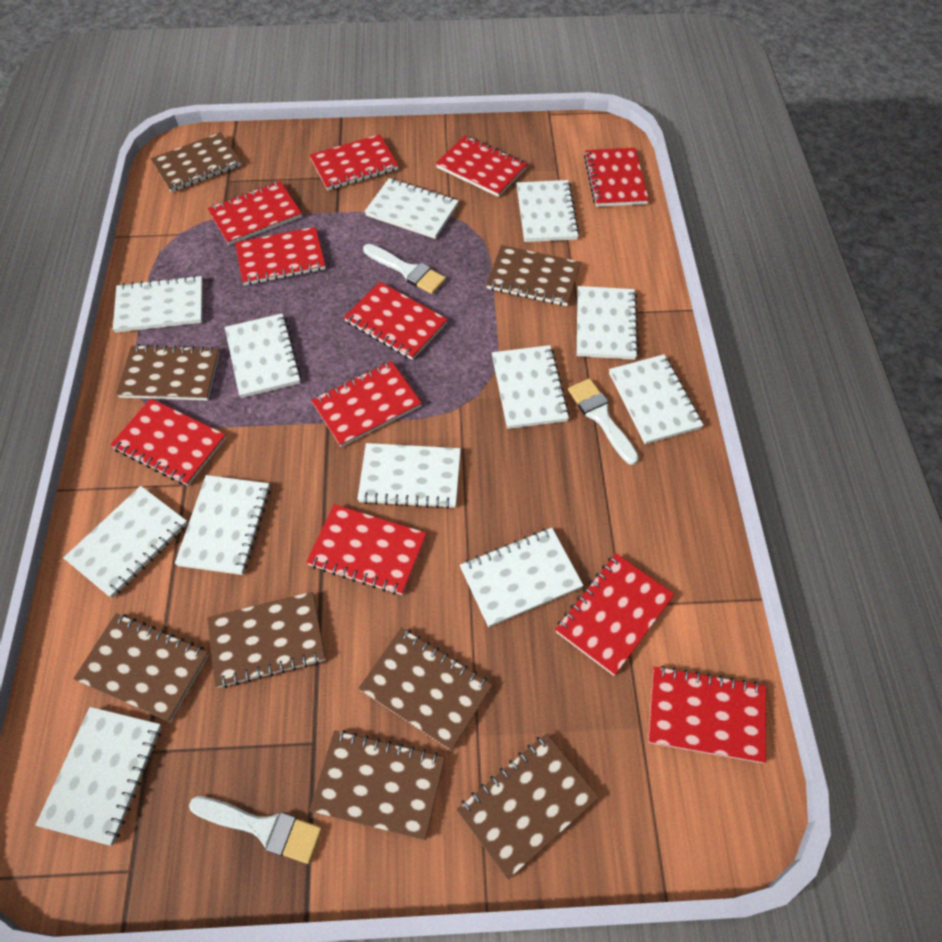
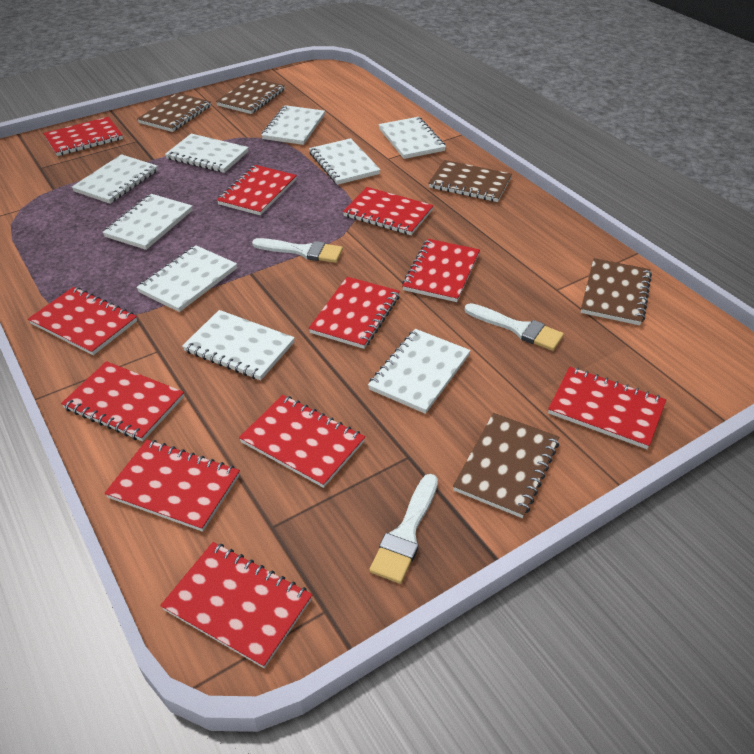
brown notebook: [73,613,209,722] [116,344,220,401] [151,132,242,192] [207,592,325,688] [309,730,445,840] [358,628,492,751] [456,733,599,880] [486,245,581,306] = 8 -> [137,93,211,132] [216,77,285,114] [428,160,512,202] [453,413,559,518] [581,258,652,325] = 5
white notebook: [35,707,162,846] [63,486,188,598] [113,275,203,333] [175,475,270,575] [225,313,301,398] [357,443,461,509] [364,178,459,239] [460,528,584,627] [492,345,570,429] [516,180,580,242] [577,286,639,360] [609,354,704,444] = 12 -> [72,154,158,204] [102,194,193,250] [136,245,237,312] [165,134,249,173] [182,310,295,380] [262,105,325,145] [309,138,381,185] [368,329,471,414] [378,117,446,159] = 9

